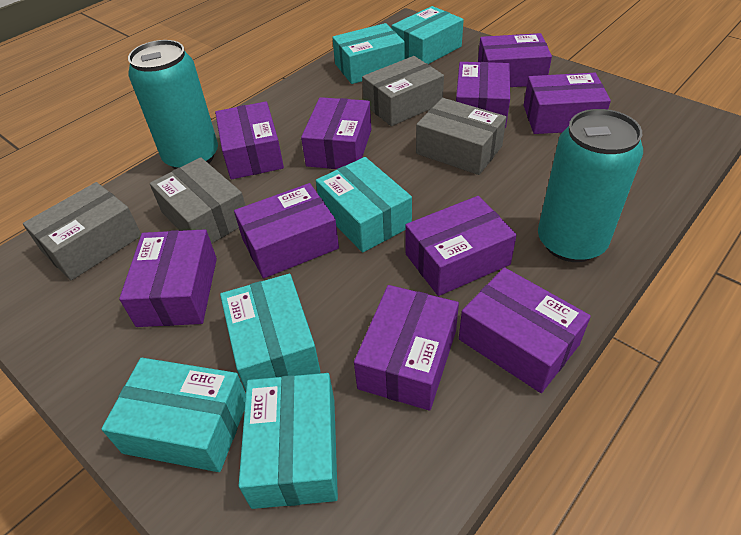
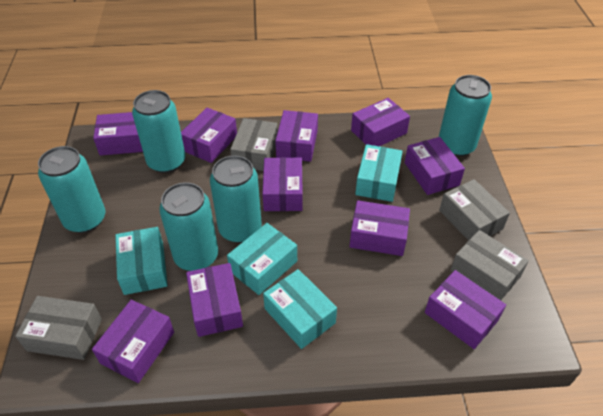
turquoise box: [101,358,246,472] [220,274,320,391] [239,373,338,509] [316,157,412,253] [332,23,405,84] [392,6,464,64] = 6 -> [115,227,168,295] [227,223,297,295] [263,269,337,349] [355,144,403,202] = 4
turquoise can: [128,40,218,169] [538,109,643,262] = 2 -> [38,146,105,233] [132,90,185,173] [159,182,218,271] [210,155,262,243] [439,75,492,157] = 5

